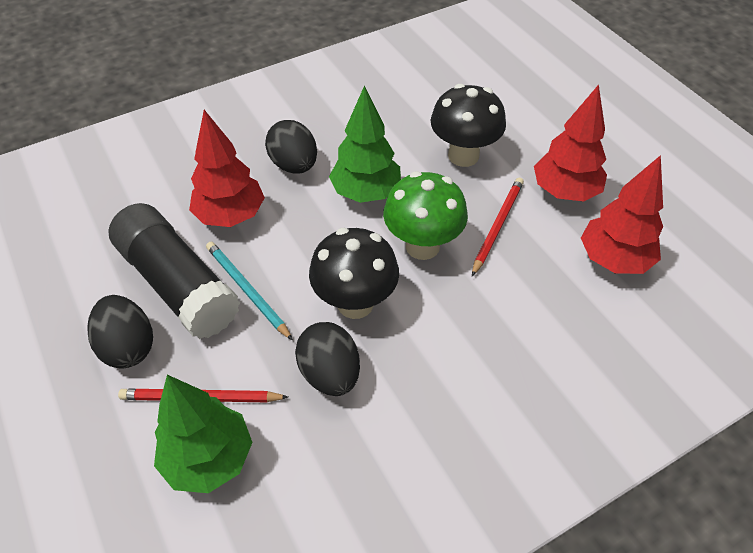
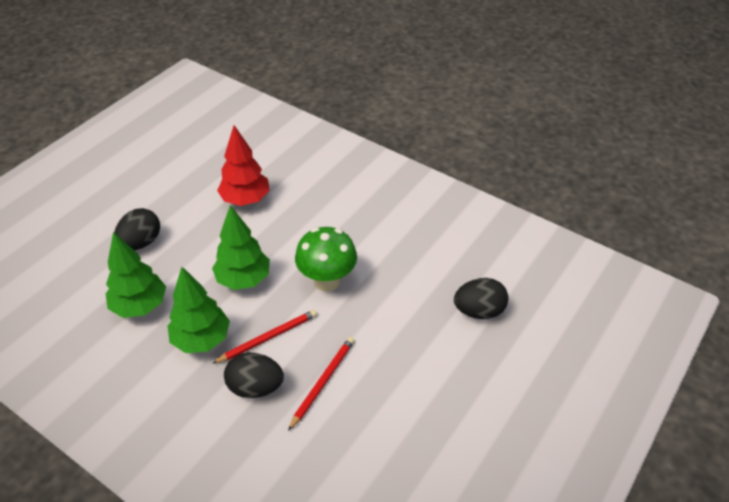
black glue stick: [108,203,240,339] = 1 -> none = 0
black mushroom: [309,228,399,319] [431,84,506,167] = 2 -> none = 0
green tree: [154,375,252,493] [329,85,401,203] = 2 -> [106,232,166,318] [168,267,230,353] [212,205,270,290] = 3
red tree: [189,110,265,227] [534,85,607,202] [581,155,663,274] = 3 -> [217,125,270,206] = 1
turquoise pencil: [206,242,293,340] = 1 -> none = 0

